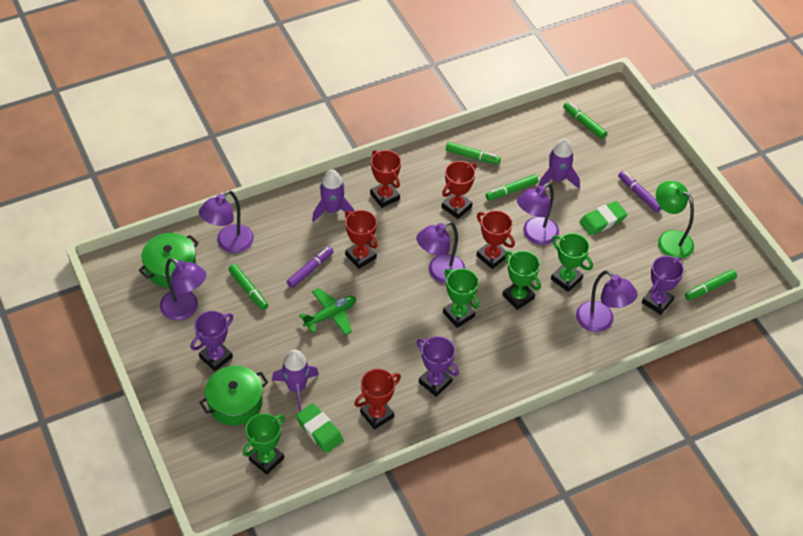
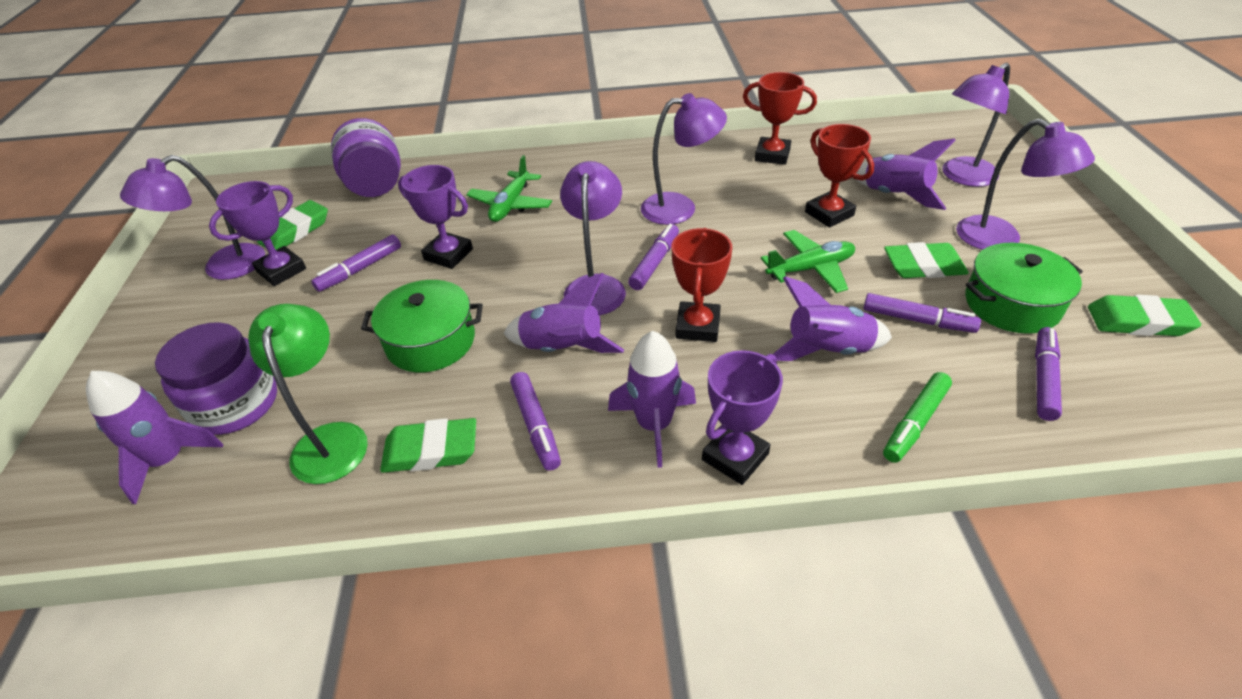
green eraser: [296,403,344,453] [579,201,628,235] = 2 -> [257,200,328,250] [380,418,476,473] [884,242,969,278] [1088,295,1201,336] = 4
green marker: [228,264,268,310] [446,142,501,165] [486,174,538,201] [563,102,607,139] [685,269,737,301] = 5 -> [883,372,952,463] = 1
green plane: [299,288,356,335] = 1 -> [466,155,552,222] [761,230,855,293] = 2
green trophy: [243,413,285,475] [443,268,479,328] [502,251,541,310] [551,233,593,292] = 4 -> none = 0
purple jar: none = 0 -> [155,322,277,435] [331,118,401,197] = 2
purple marker: [287,246,334,288] [618,171,662,212] = 2 -> [311,235,401,292] [510,372,561,471] [628,224,679,290] [863,293,981,333] [1035,327,1062,421] = 5
purple rocket: [272,350,319,411] [312,169,354,222] [538,138,580,189] = 3 -> [86,371,223,504] [504,273,624,353] [608,331,696,468] [772,276,892,361] [856,138,955,210] = 5
red trophy: [345,210,378,269] [354,369,401,429] [370,150,401,208] [442,161,476,219] [476,210,515,269] = 5 -> [672,228,732,342] [743,72,817,165] [805,124,874,228] = 3

